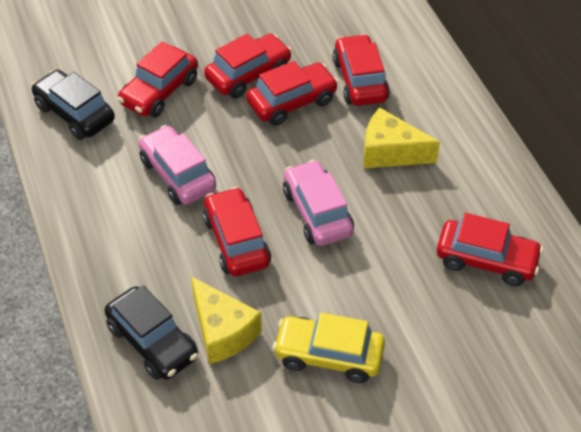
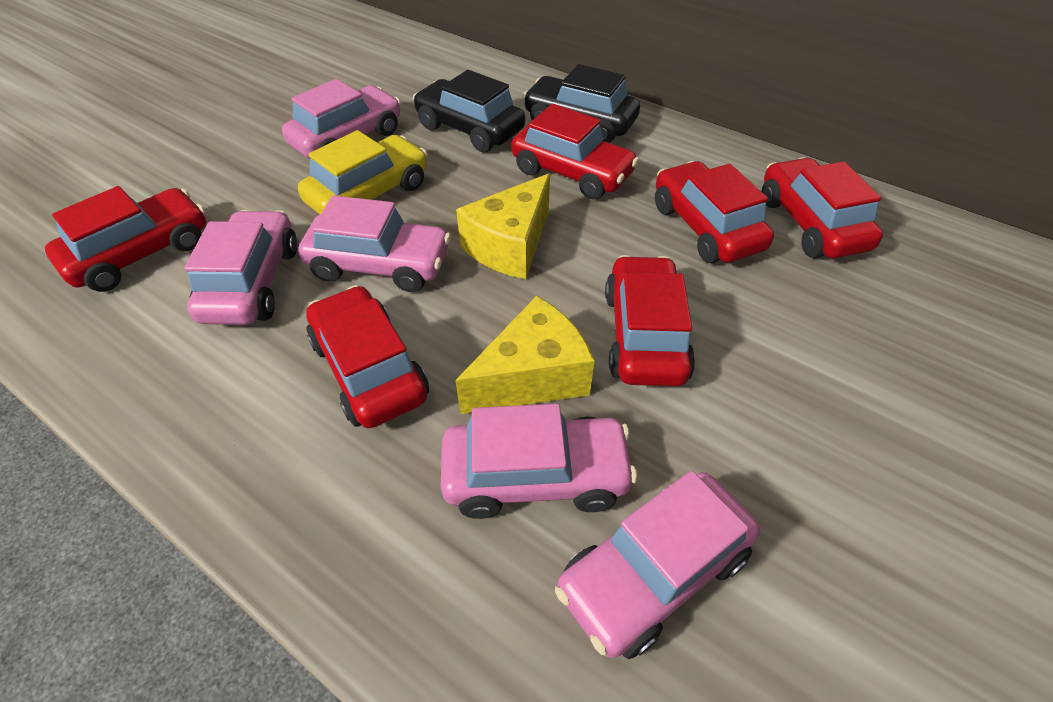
pink car: [139,125,216,205] [283,160,354,246] = 2 -> [184,210,297,325] [282,79,401,159] [298,195,451,292] [441,404,637,519] [555,471,760,659] = 5

